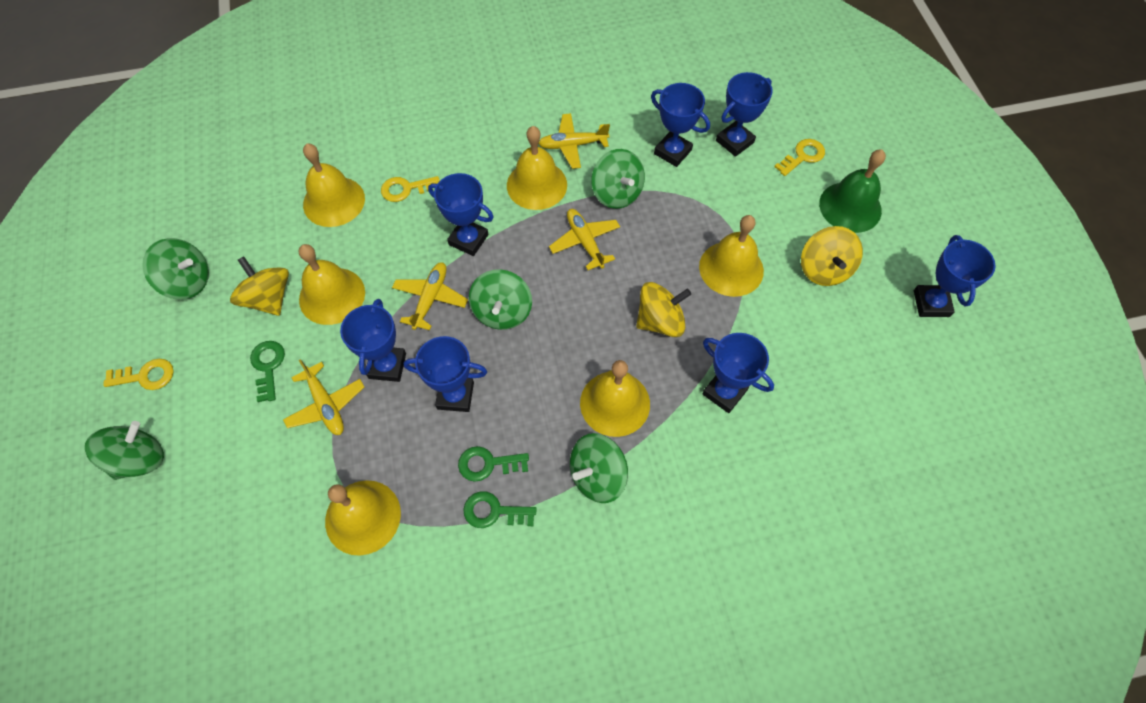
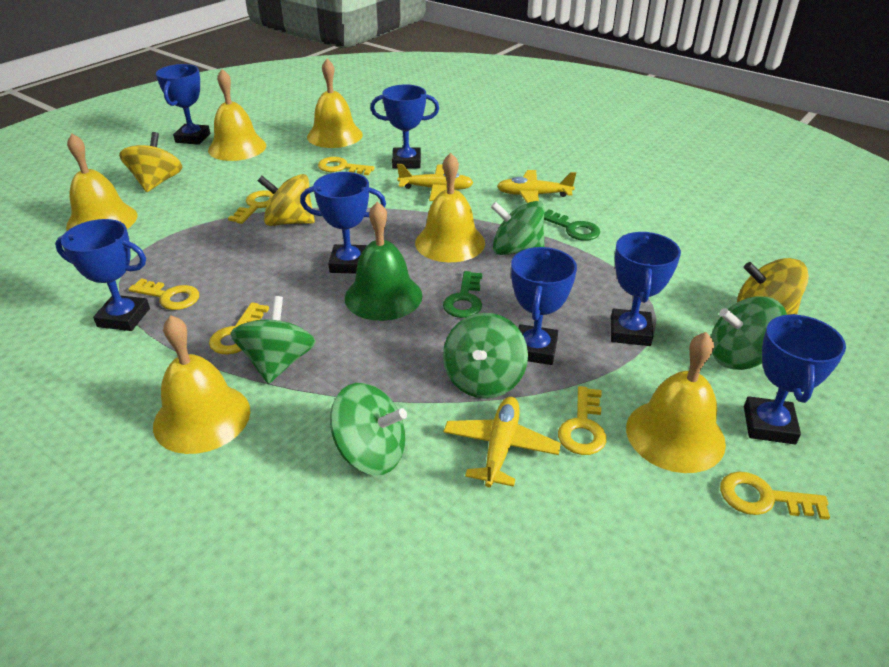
green key: [250,341,285,402] [458,446,529,482] [463,491,537,528] = 3 -> [443,271,482,318] [544,209,600,241] = 2
yellow key: [103,359,174,390] [381,176,440,202] [774,139,825,176] = 3 -> [128,278,199,310] [209,303,269,354] [228,190,274,224] [318,157,375,175] [558,386,607,455] [720,472,830,520] = 6
yellow plane: [283,359,364,435] [392,262,468,330] [538,113,610,169] [549,209,620,270] = 4 -> [397,164,473,201] [444,397,561,487] [497,170,576,203] = 3

